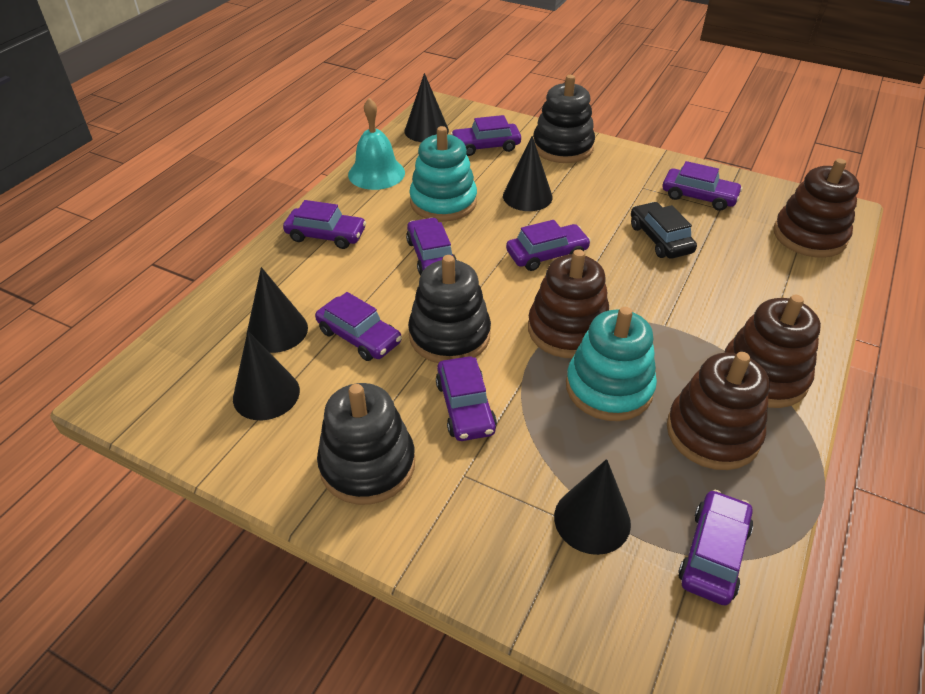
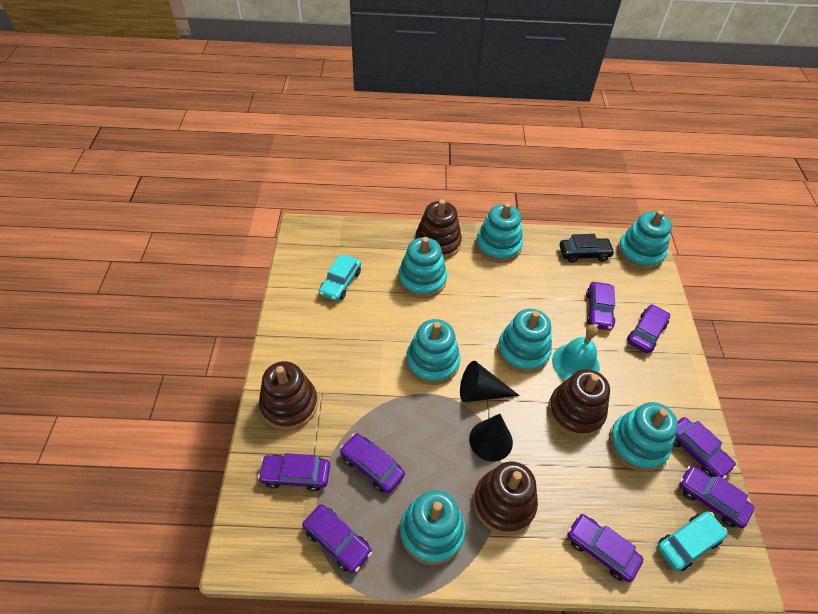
black cone: [233,331,300,420] [246,267,308,353] [405,73,449,142] [503,136,553,211] [554,459,631,555] = 5 -> [460,361,520,402] [469,414,513,462] = 2
black stacking toy: [317,383,415,505] [408,255,491,363] [533,75,595,163] = 3 -> none = 0
turquoise car: none = 0 -> [319,255,361,301] [657,511,728,571] = 2
turquoise stacking toy: [409,126,477,221] [566,307,657,421] = 2 -> [398,237,447,298] [400,490,465,565] [406,319,460,385] [476,203,523,263] [497,309,552,374] [609,402,678,472] [617,210,672,270] = 7

